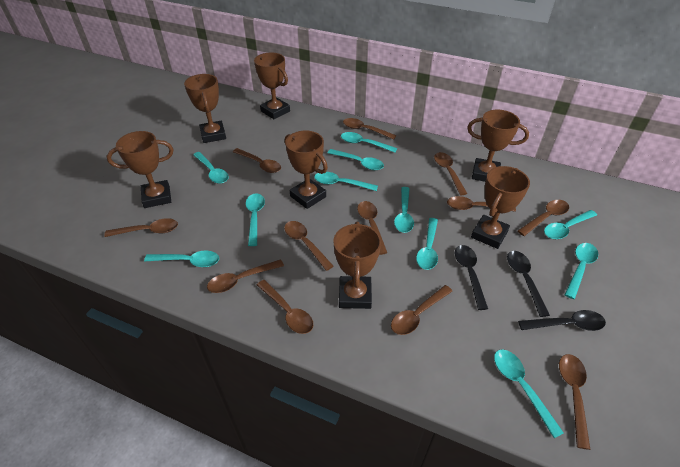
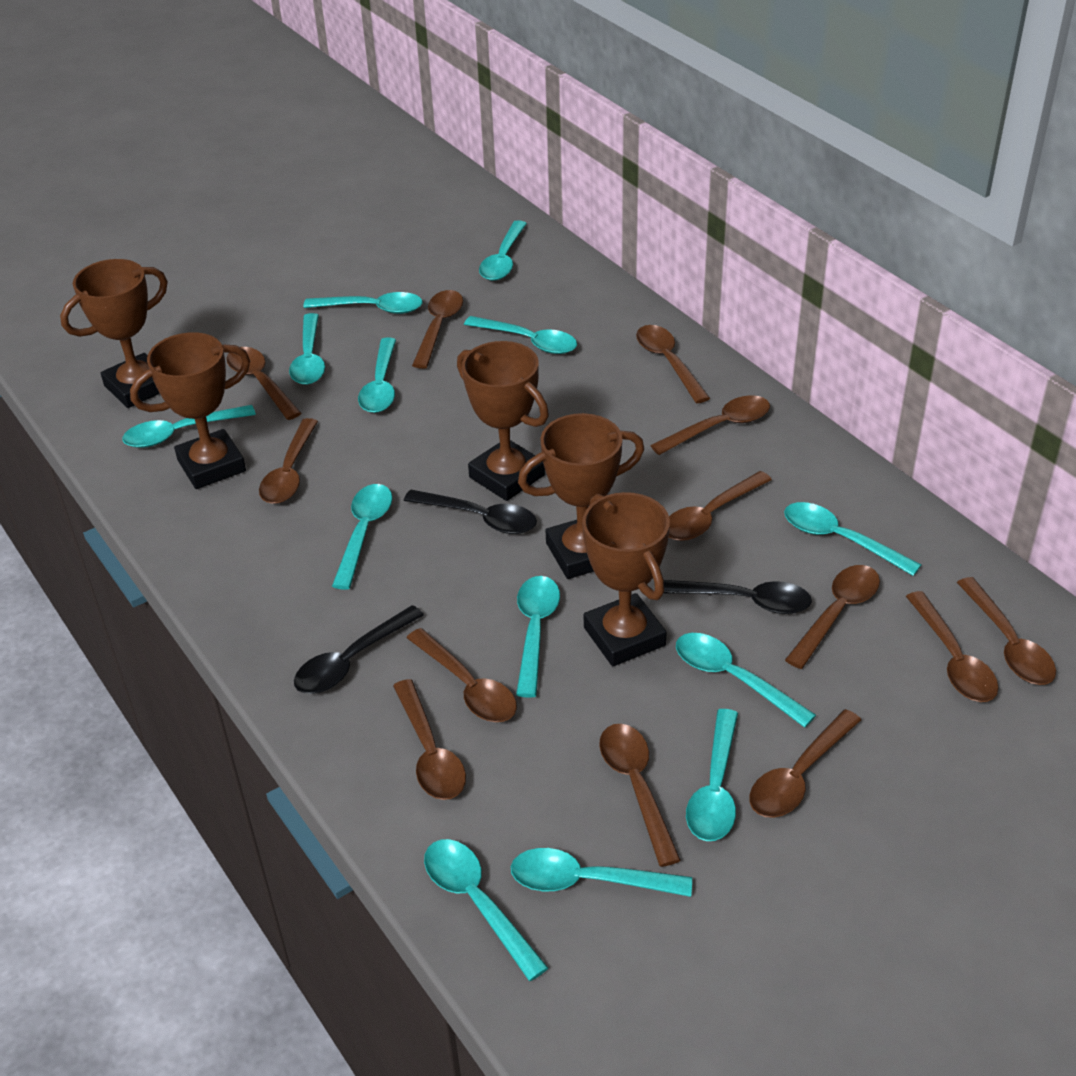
brown spoon: [104,218,178,237] [207,259,284,293] [233,148,281,173] [257,280,313,334] [284,221,334,271] [343,118,397,140] [357,201,387,255] [391,285,452,335] [434,152,468,195] [447,196,516,212] [518,200,569,236] [559,354,590,450] = 12 -> [226,347,301,420] [259,418,318,504] [393,679,466,800] [407,628,517,722] [412,290,463,369] [599,724,681,867] [636,325,710,403] [650,395,770,455] [669,471,772,541] [749,709,861,818] [785,565,880,669] [906,591,998,702] [957,577,1056,685] = 13
brown trophy: [107,131,174,208] [184,74,226,143] [254,53,290,119] [285,131,328,209] [333,221,381,309] [467,110,529,182] [471,166,530,249] = 7 -> [60,259,168,408] [130,332,250,489] [457,341,549,501] [518,413,644,579] [582,492,670,666] = 5
turquoise spoon: [144,251,219,267] [193,152,229,184] [246,193,265,246] [314,172,378,191] [328,149,384,170] [341,132,397,153] [394,187,414,233] [416,218,438,270] [494,350,564,438] [544,210,597,239] [564,243,598,299] = 11 -> [122,405,256,448] [289,313,325,385] [303,292,422,314] [332,484,393,590] [358,338,396,413] [424,839,548,981] [464,316,577,354] [479,220,527,281] [511,848,692,897] [516,576,560,698] [676,633,816,728] [686,709,738,841] [784,502,921,576] = 13

